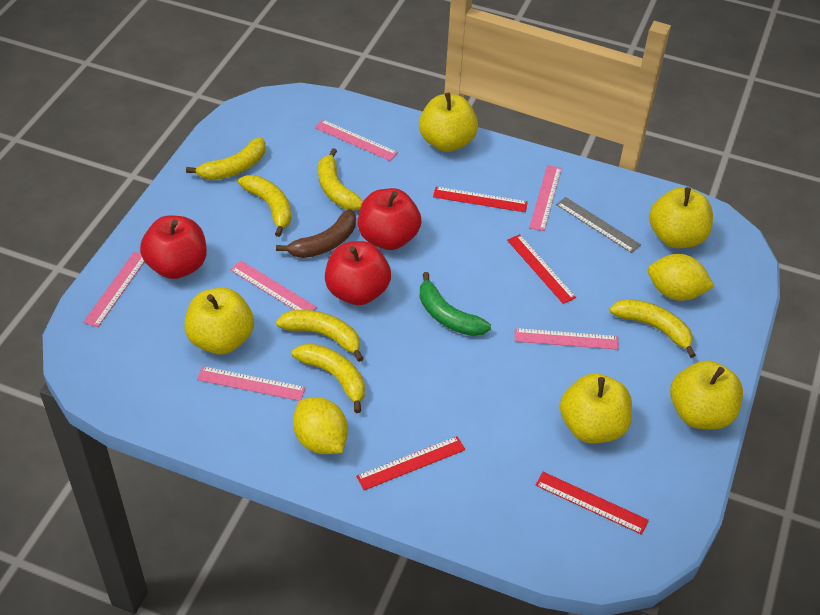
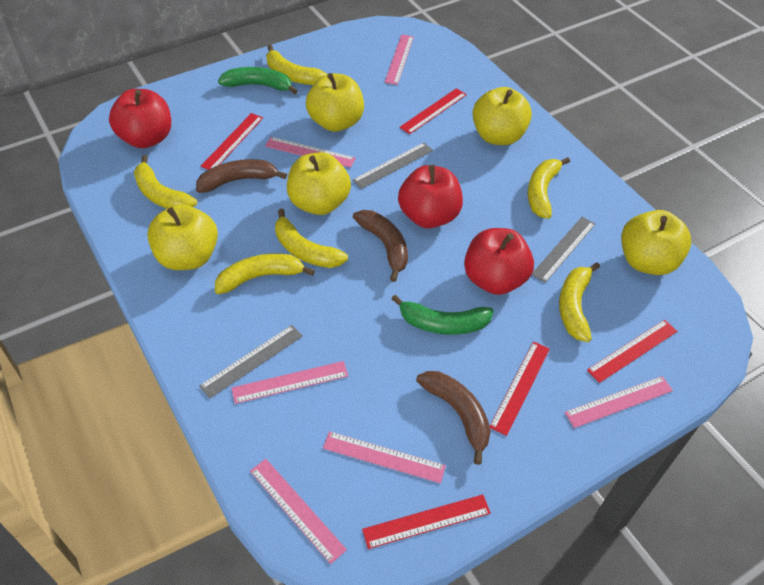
brown banana: [276,209,356,258] = 1 -> [196,159,287,193] [353,210,408,282] [416,371,491,465] = 3
green banana: [419,272,491,336] = 1 -> [218,67,298,94] [392,295,494,335] = 2
grey ruler: [556,197,641,253] = 1 -> [199,325,303,399] [352,143,433,189] [532,217,595,283] = 3
red ruler: [356,436,465,490] [433,187,528,212] [507,234,576,304] [535,472,649,535] = 4 -> [201,113,263,170] [362,495,491,549] [399,88,467,134] [490,341,550,436] [587,320,677,383] = 5
yellow lemon: [293,397,348,454] [648,254,715,301] = 2 -> none = 0

